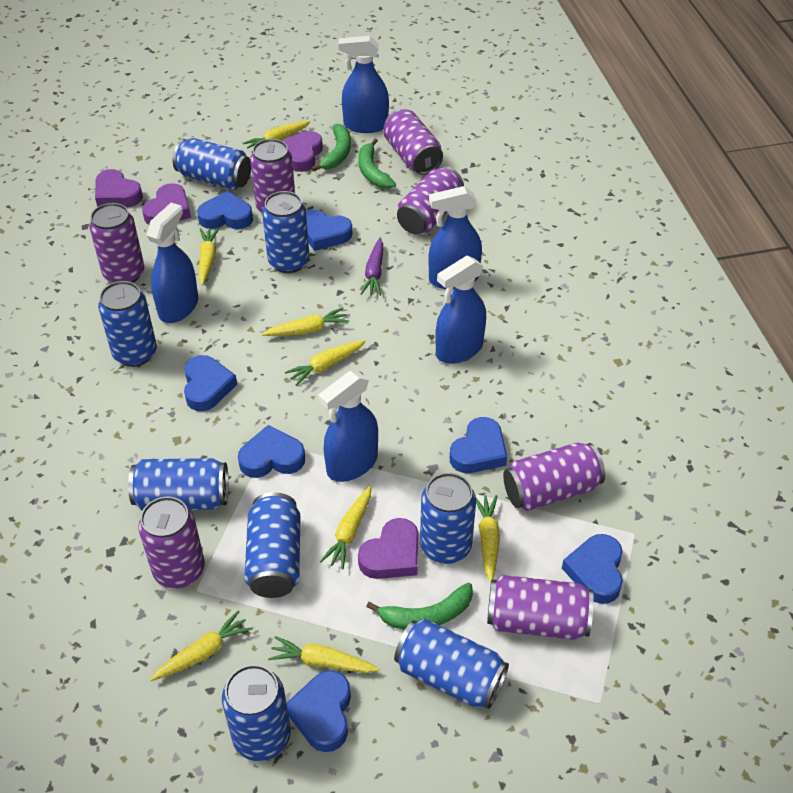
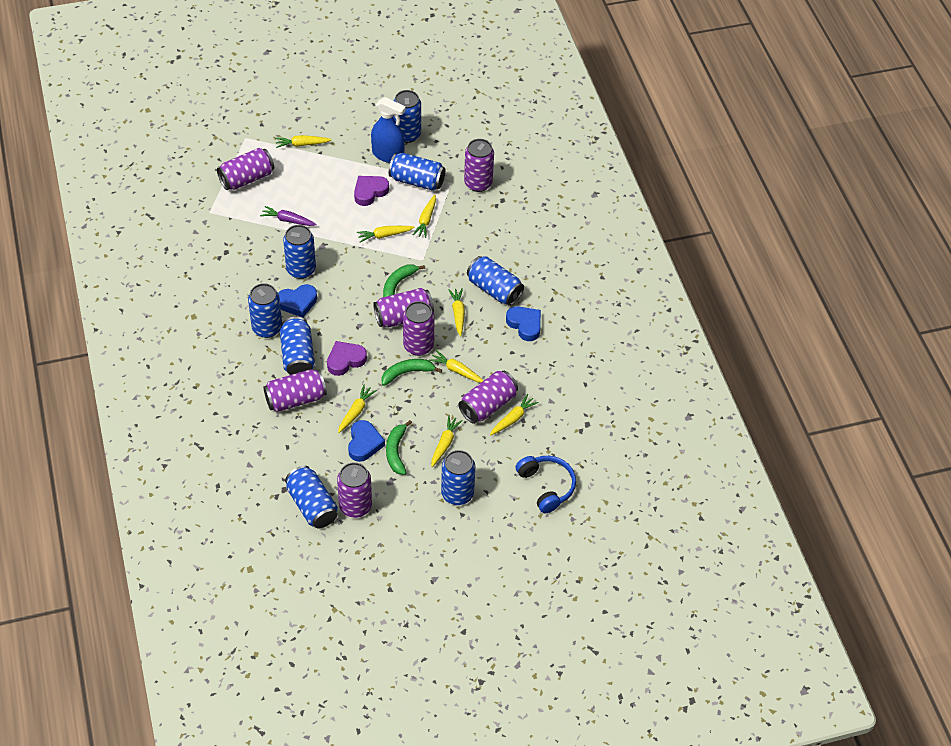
blue headphones: none = 0 -> [516,456,576,513] = 1
blue heart: [184,355,237,411] [197,191,253,229] [238,425,305,478] [287,670,351,752] [306,210,352,251] [450,417,507,473] [562,534,623,604] = 7 -> [278,284,317,317] [348,420,385,462] [506,306,541,341] = 3
blue spray bottle: [146,203,198,323] [318,371,378,482] [338,36,389,133] [428,186,482,289] [435,255,486,364] = 5 -> [371,97,406,163] = 1
purple heart: [95,169,143,207] [142,183,191,225] [281,131,323,172] [358,518,419,579] = 4 -> [327,341,367,376] [354,176,389,206] = 2

